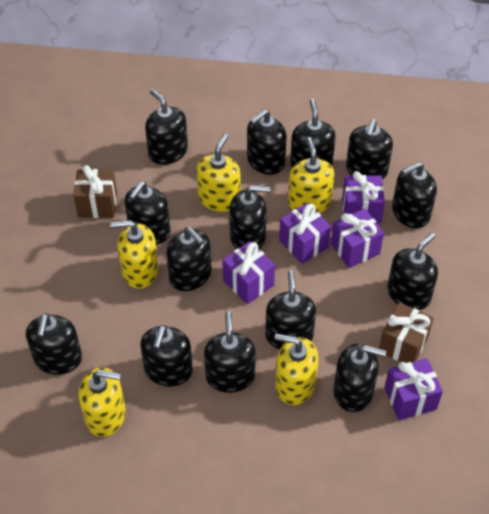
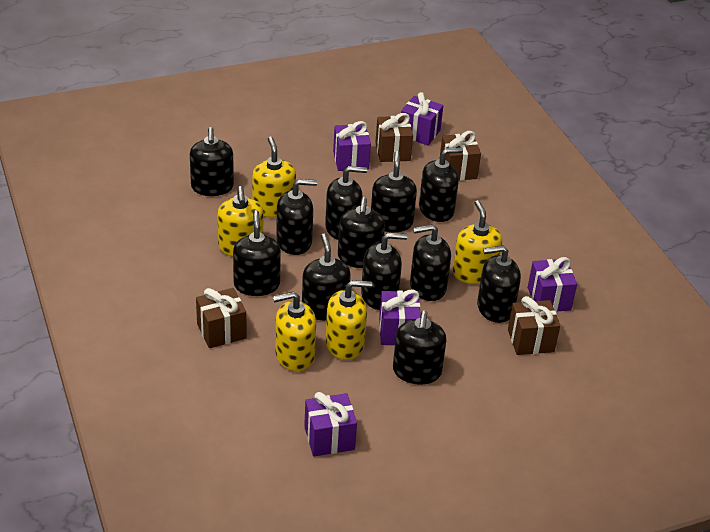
black soap dispenser: [26,313,82,375] [125,181,171,245] [140,325,193,387] [145,89,188,165] [166,227,212,291] [204,311,256,393] [229,185,271,249] [247,109,287,175] [265,270,316,350] [290,99,336,168] [333,344,386,412] [346,119,393,179] [387,233,438,310] [392,162,437,228] = 14 -> [190,127,234,196] [233,210,281,296] [276,179,317,255] [302,234,351,320] [325,166,367,240] [338,197,385,268] [361,233,407,310] [371,151,417,232] [393,310,446,385] [410,224,451,301] [419,147,463,222] [477,245,521,323] = 12
brown gift: [73,165,117,218] [379,302,434,363] = 2 -> [196,288,247,348] [375,113,413,162] [440,131,481,181] [508,296,560,355] = 4

